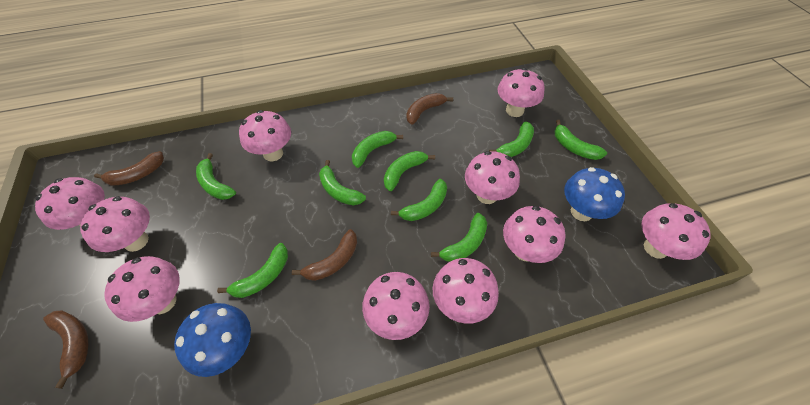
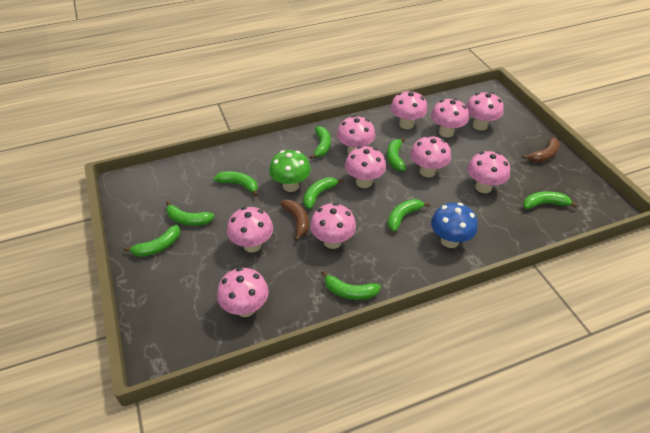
blue mushroom: [174,303,251,377] [564,167,625,221] = 2 -> [431,203,478,248] = 1
brown banana: [43,310,88,389] [94,151,164,186] [292,229,357,281] [407,93,453,124] = 4 -> [280,199,309,241] [522,138,560,163] = 2
green mushroom: none = 0 -> [269,150,311,192] = 1

